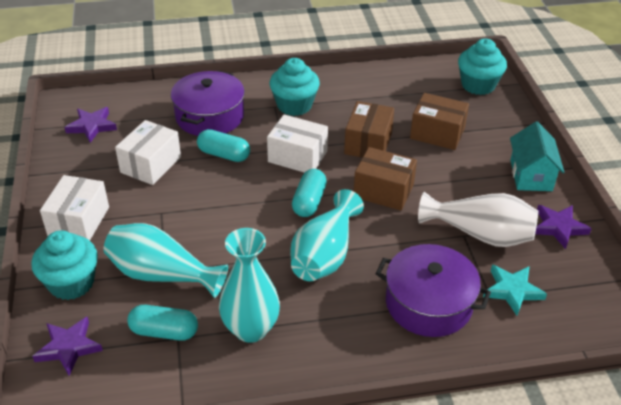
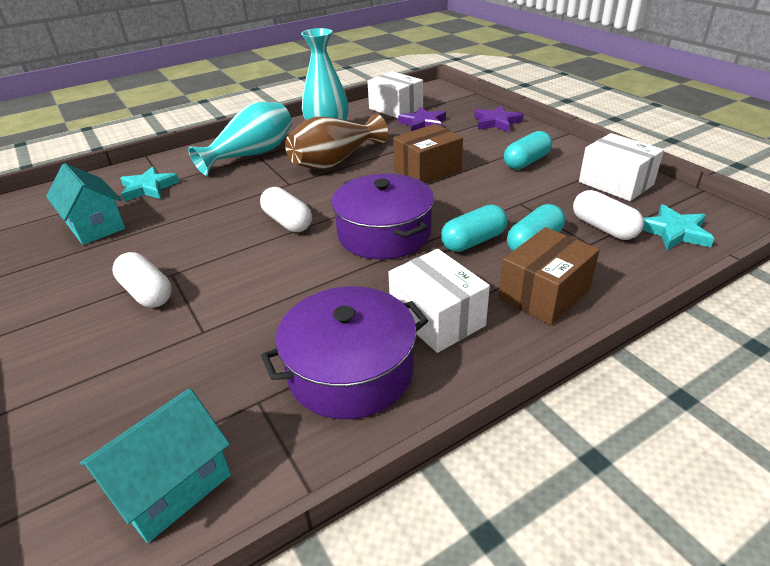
brown box: [344,101,394,158] [354,147,417,211] [410,93,469,150] = 3 -> [393,124,463,184] [499,227,599,325] = 2
brown vase: none = 0 -> [285,114,388,170] = 1
purple star: [32,317,103,376] [65,107,117,143] [535,205,592,249] = 3 -> [398,107,446,131] [474,105,524,132] = 2
turquoise cupcake: [31,230,98,300] [270,58,320,116] [458,39,507,95] = 3 -> none = 0
turquoise house: [510,121,565,191] = 1 -> [46,163,126,245] [80,388,231,543] = 2
turquoise star: [483,265,547,315] = 1 -> [120,166,180,202] [642,204,714,250] = 2
turquoise vase: [104,223,228,298] [219,228,280,343] [290,189,364,281] = 3 -> [188,102,292,176] [301,28,348,121] = 2
white capsule: none = 0 -> [112,252,172,308] [260,187,312,232] [573,190,644,240] = 3
white vase: [418,192,538,247] = 1 -> none = 0

